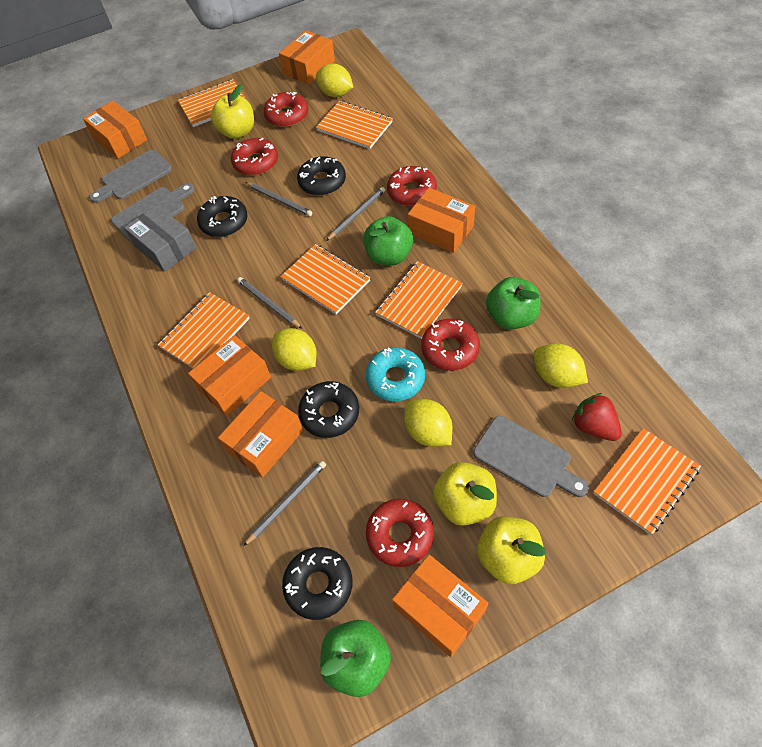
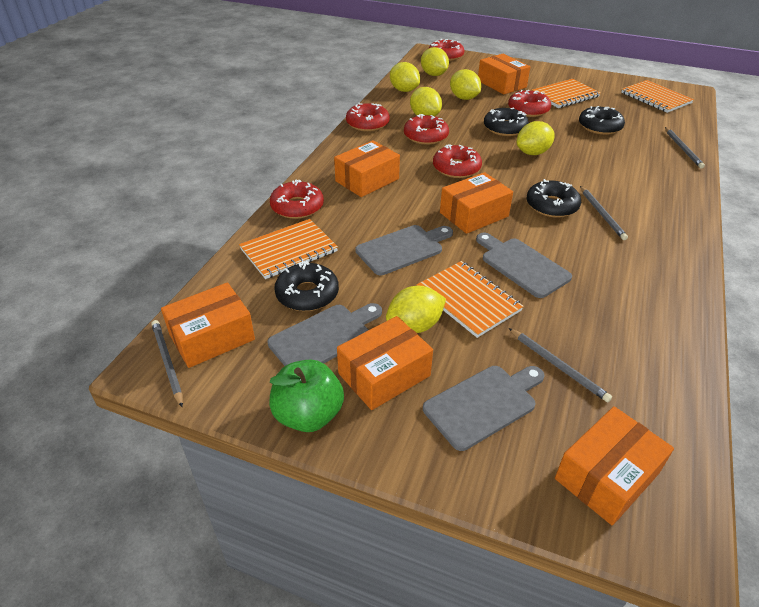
green apple: [320,620,391,697] [364,216,413,266] [486,277,540,329] = 3 -> [269,359,344,432] = 1
grey box: [124,204,196,272] = 1 -> none = 0
grey cutting board: [89,150,172,203] [111,183,194,242] [473,416,589,497] = 3 -> [267,303,382,366] [355,225,453,275] [423,366,545,451] [476,233,572,298] = 4
orange notebook: [158,292,250,369] [178,79,247,127] [280,244,370,314] [316,101,393,149] [375,261,463,339] [593,428,701,535] = 6 -> [239,219,338,279] [416,261,524,338] [532,79,600,108] [621,80,694,113] = 4
red donut: [231,138,278,175] [264,92,309,127] [366,499,434,567] [387,166,437,206] [421,319,480,371] = 5 -> [270,180,324,219] [346,103,390,132] [404,114,449,145] [429,39,464,61] [433,144,482,178] [508,90,551,117] = 6
red strawberry: [572,393,622,441] = 1 -> none = 0
turquoise donut: [366,347,425,402] = 1 -> none = 0
yellow apple: [211,84,254,139] [433,462,497,526] [477,516,546,584] = 3 -> none = 0
yellow lemon: [272,328,316,371] [316,63,353,97] [404,399,452,447] [534,343,588,388] = 4 -> [386,286,446,333] [390,62,420,92] [410,87,442,116] [421,47,449,76] [450,69,481,100] [517,121,555,155] = 6

